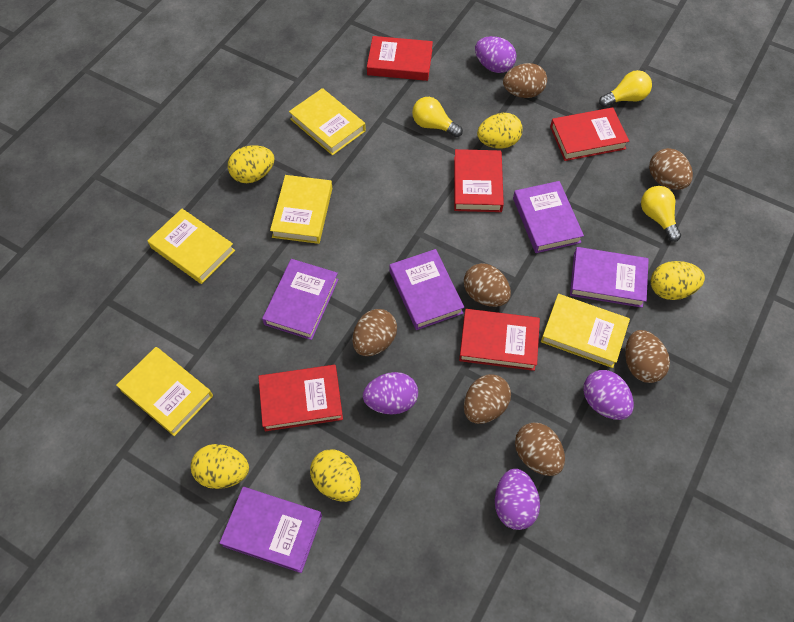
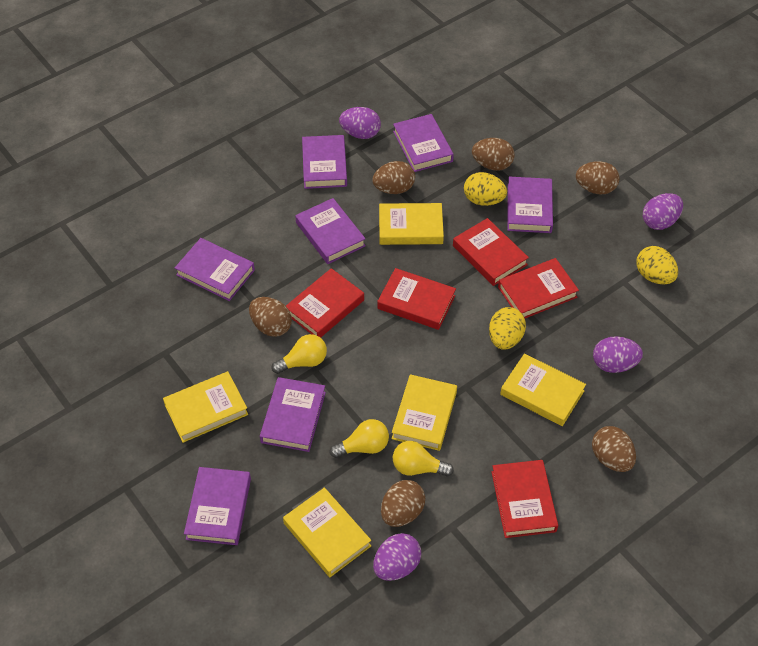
brown egg: [352,309,397,356] [464,263,511,307] [464,374,511,424] [503,63,547,98] [515,423,565,476] [625,330,670,383] [649,148,693,190] = 7 -> [249,297,292,337] [372,161,415,194] [381,480,425,527] [472,138,515,171] [576,161,620,195] [592,426,636,472] = 6
purple book: [220,487,322,573] [262,259,339,340] [389,249,464,330] [513,181,584,253] [570,247,649,308] = 5 -> [175,238,255,301] [184,467,251,545] [260,377,326,452] [295,198,366,264] [302,135,347,189] [393,114,454,172] [507,177,553,233] = 7
yellow egg: [191,444,249,489] [228,145,275,183] [310,449,361,502] [477,113,523,149] [651,261,705,300] = 5 -> [464,172,507,206] [489,307,526,350] [636,246,678,284] = 3

